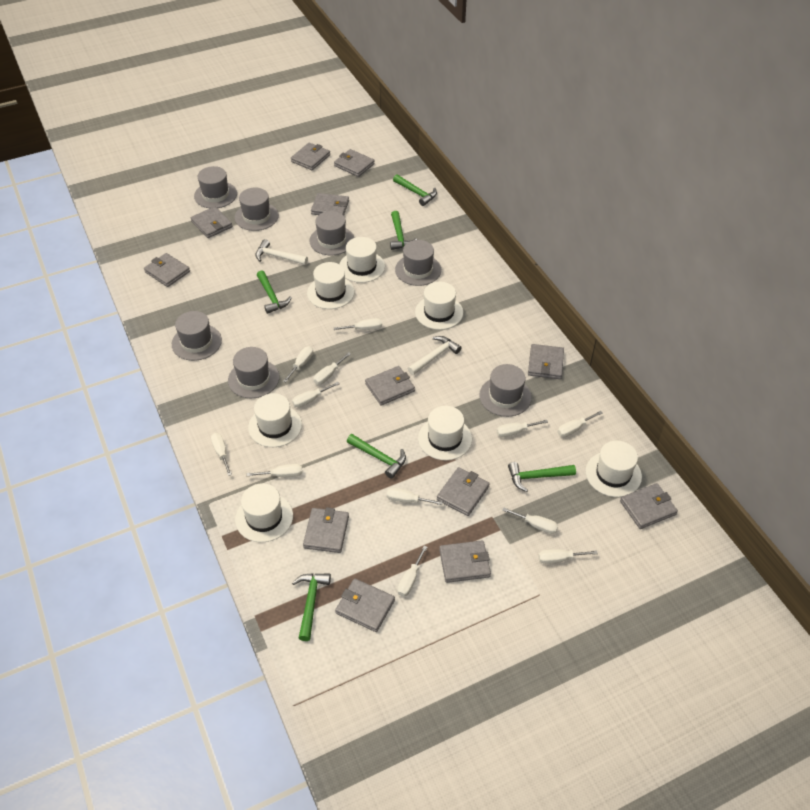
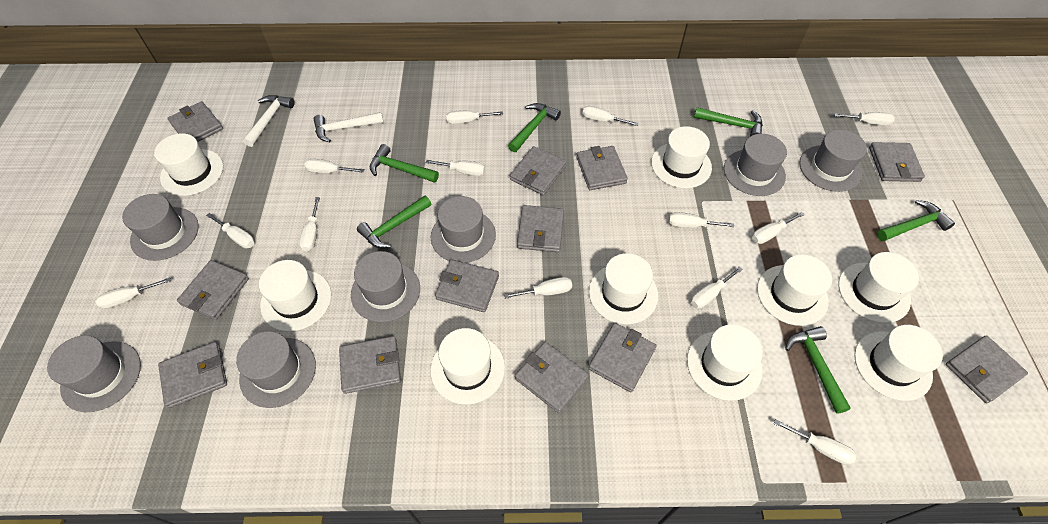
white hat: [235,483,293,542] [248,393,302,447] [307,262,354,309] [340,237,385,283] [415,282,463,330] [418,406,472,460] [586,441,642,497] = 7 -> [154,133,223,196] [259,260,331,331] [430,328,505,405] [589,253,658,324] [651,126,712,188] [687,324,763,401] [757,255,832,326] [838,252,919,323] [854,325,943,401] = 9
white screwdriver: [211,433,232,476] [247,464,302,477] [283,346,313,382] [292,382,339,407] [314,352,351,385] [334,318,382,330] [387,487,443,505] [397,546,427,596] [497,420,548,437] [502,508,558,534] [538,549,598,564] [558,411,602,437] = 12 -> [95,277,171,309] [206,213,255,249] [299,197,320,251] [304,159,365,173] [426,160,485,176] [446,110,503,124] [504,277,572,299] [582,106,639,126] [669,212,734,228] [691,267,743,309] [752,212,805,244] [774,419,856,465] [834,112,895,126] = 13

